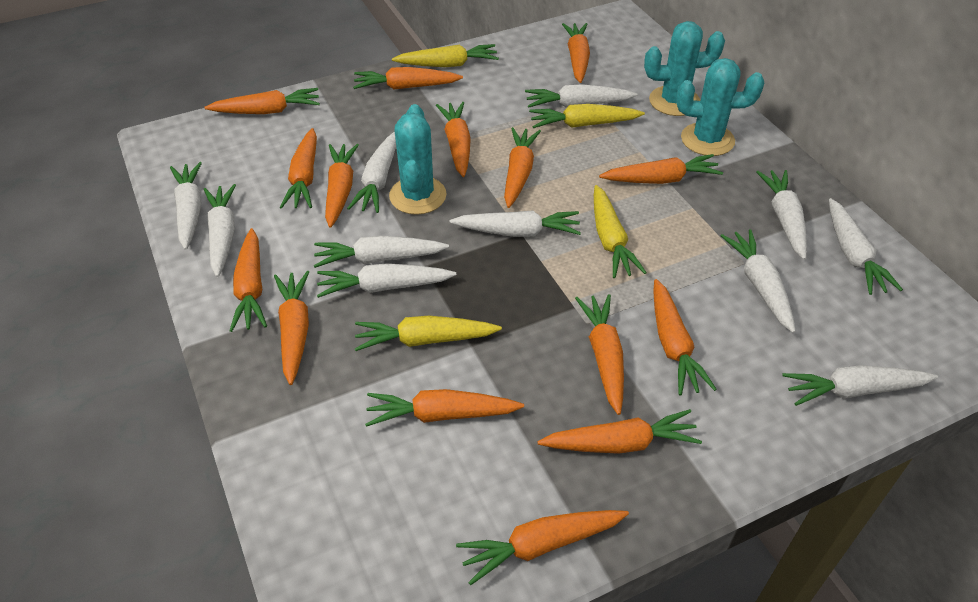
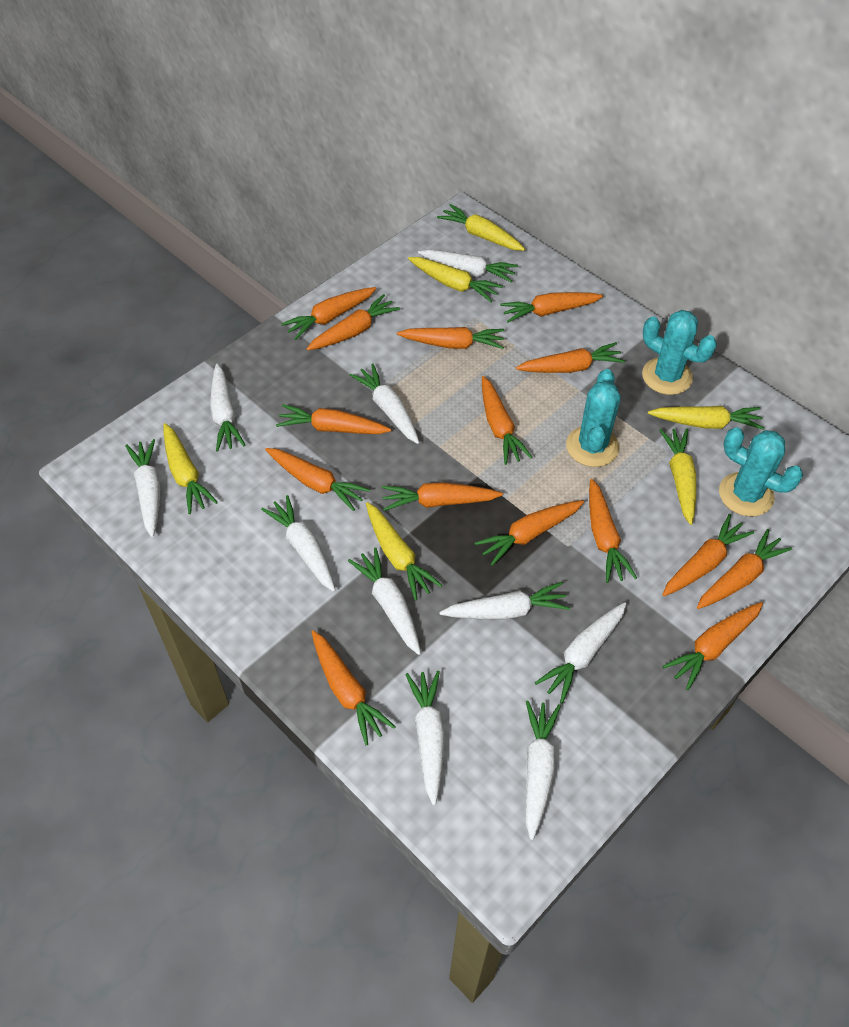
white carrot: [170,162,202,250] [204,184,236,277] [314,236,449,268] [317,263,456,298] [347,132,396,213] [450,210,581,237] [525,84,638,108] [720,229,796,333] [756,170,807,260] [782,365,938,406] [829,198,903,295] = 11 -> [125,439,161,537] [210,364,245,451] [261,495,335,592] [348,548,421,655] [350,364,419,444] [405,671,445,805] [418,250,518,283] [439,582,570,620] [526,701,561,840] [535,602,626,703] = 10
yellow carrot: [355,316,502,351] [392,44,499,67] [529,104,645,128] [594,185,647,278] = 4 -> [164,423,218,514] [366,502,443,601] [408,257,503,302] [437,204,526,251] [648,406,764,430] [659,429,696,525] = 6

